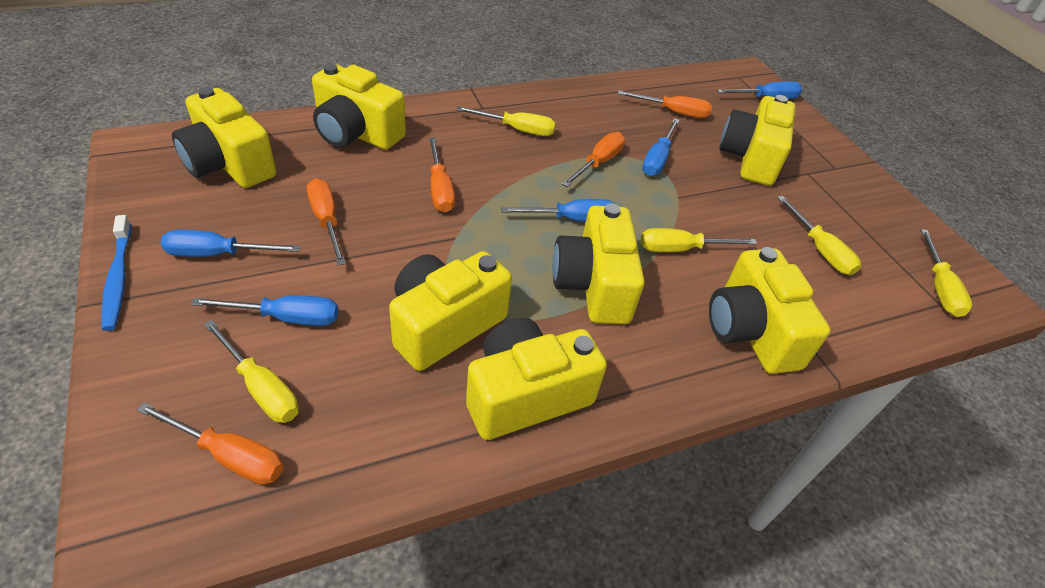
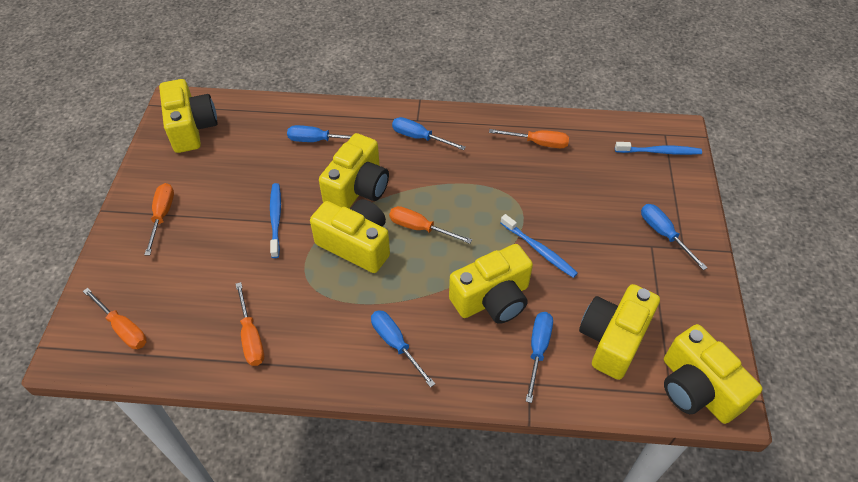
blue toothbrush: [101,215,131,331] = 1 -> [270,183,281,258] [500,214,578,278] [615,142,702,155] = 3
yellow camera: [172,87,276,188] [312,64,406,150] [389,251,512,371] [466,318,607,440] [552,203,645,324] [709,247,830,374] [720,95,796,186] = 7 -> [159,79,217,153] [310,199,390,273] [319,133,389,208] [449,244,533,324] [579,284,660,380] [664,324,762,424] = 6
yellow screwdriver: [204,320,299,423] [456,106,556,136] [641,228,757,252] [777,196,861,275] [921,229,973,317] = 5 -> none = 0

